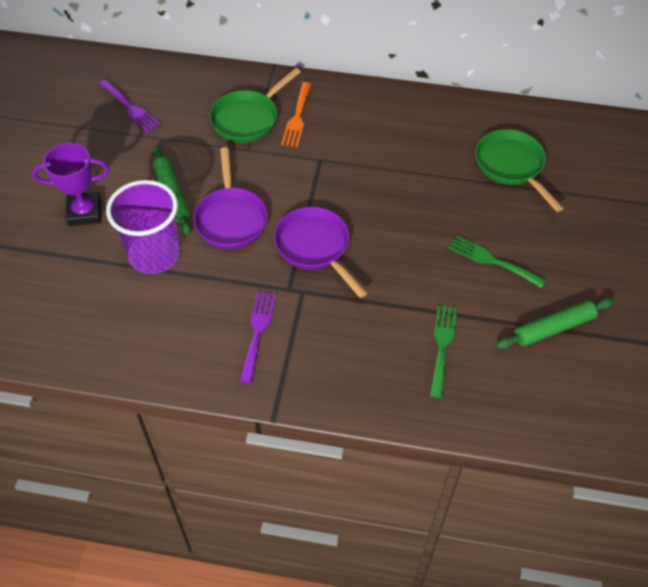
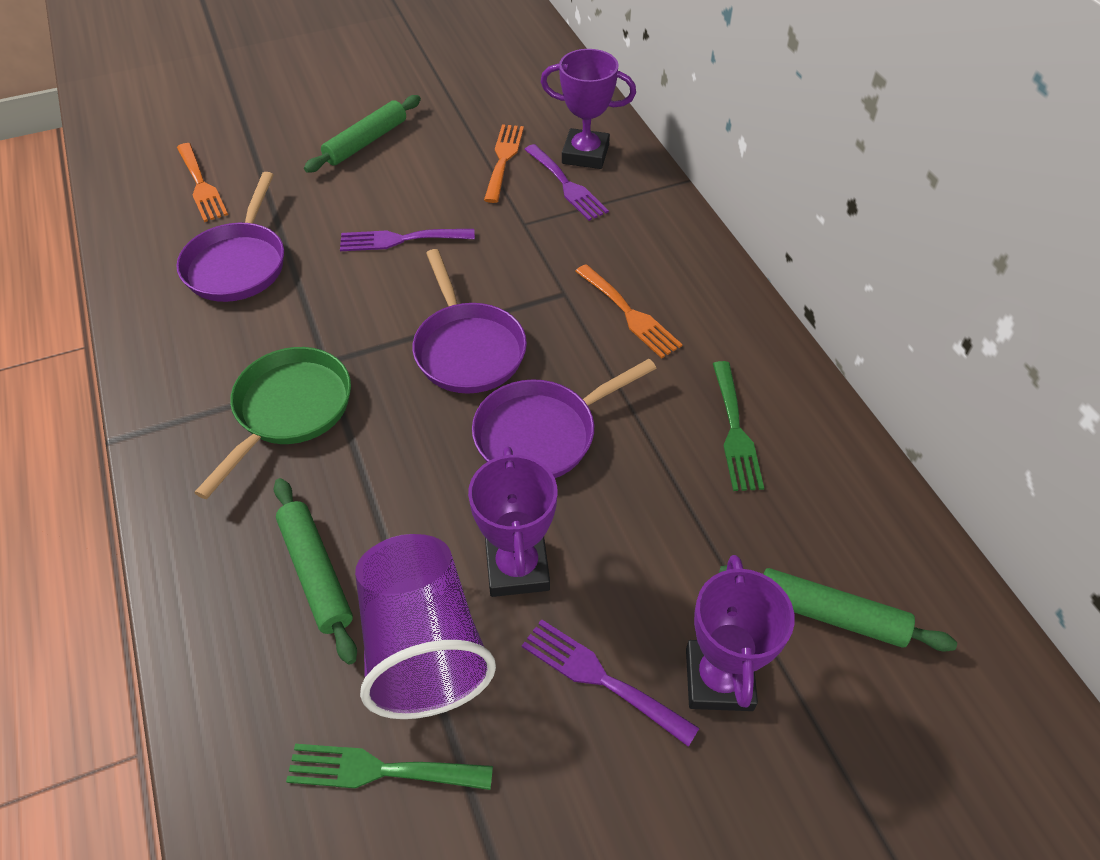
green pan: [209,68,301,143] [475,129,564,212] = 2 -> [194,347,351,499] = 1
green rolling pin: [152,146,191,235] [496,298,615,349] = 2 -> [274,478,357,665] [304,95,421,173] [719,565,957,651] = 3
orange fork: [281,82,312,147] = 1 -> [177,143,228,222] [484,124,524,203] [575,264,683,358] = 3
purple fork: [99,79,161,133] [240,292,276,384] = 2 -> [340,229,475,251] [522,619,699,747] [524,144,609,221] = 3
purple pan: [193,147,268,249] [274,207,367,298] = 2 -> [176,172,284,302] [412,249,527,394] [472,359,657,478] = 3
purple trophy: [32,143,109,226] = 1 -> [468,446,557,597] [541,49,636,169] [686,555,795,711] = 3

